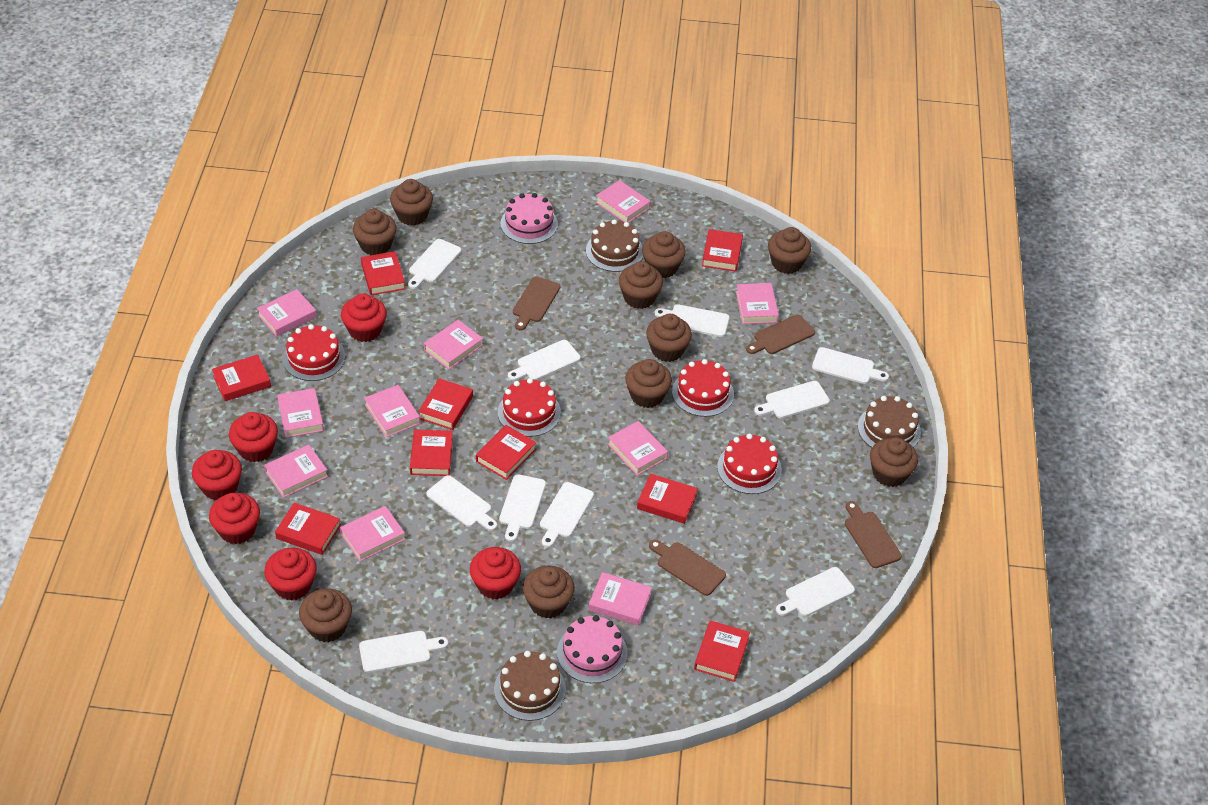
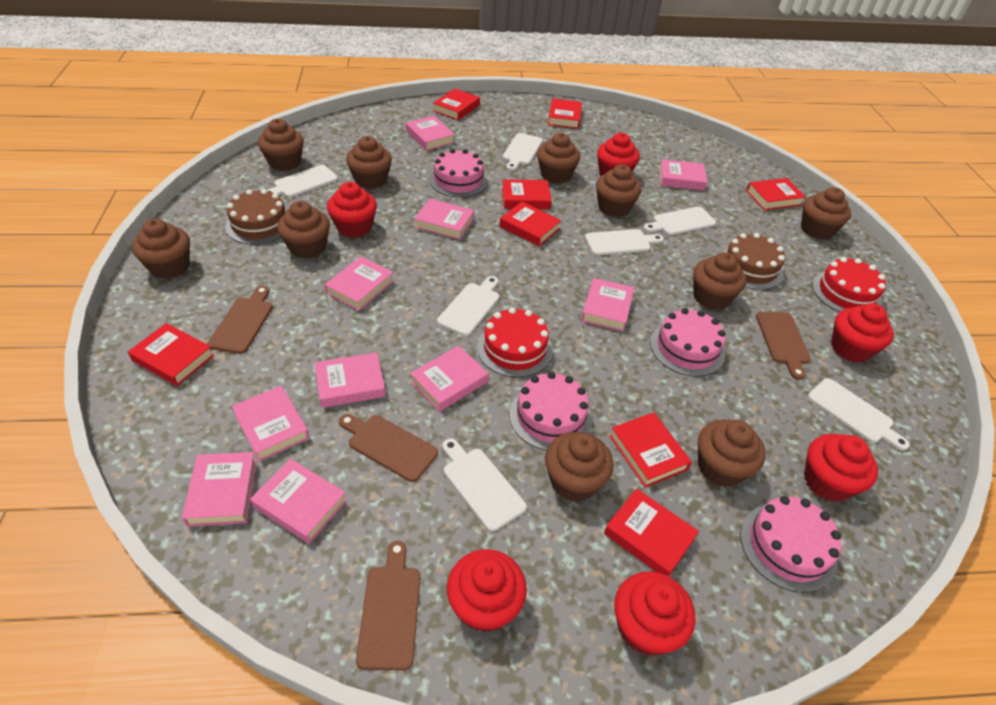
brown cake: [494,651,566,721] [586,220,643,272] [858,396,921,448] = 3 -> [225,189,287,245] [721,233,785,290] = 2
pink cake: [501,193,558,244] [557,615,628,683] = 2 -> [429,149,488,198] [510,372,592,450] [650,308,726,377] [740,496,841,593] = 4
red book: [212,354,271,401] [275,503,341,555] [361,251,406,295] [410,430,453,476] [418,378,473,430] [476,425,537,480] [637,474,698,524] [694,620,750,682] [702,229,743,272] = 9 -> [128,323,214,386] [433,89,480,120] [500,202,561,246] [502,179,552,209] [548,98,582,129] [604,489,699,576] [610,412,692,488] [746,178,806,210] = 8
red cake: [283,324,345,381] [498,378,561,437] [672,359,734,417] [717,434,782,494] = 4 -> [477,307,553,378] [813,257,886,312] = 2
white cutting board: [359,631,448,673] [408,239,461,289] [426,475,497,531] [499,474,546,542] [508,340,581,381] [540,482,594,547] [655,305,730,337] [754,381,830,418] [776,567,855,616] [812,347,889,384] = 10 -> [267,165,338,197] [437,276,499,336] [442,439,527,531] [503,133,543,171] [585,229,664,255] [644,206,716,235] [808,378,910,451] = 7

